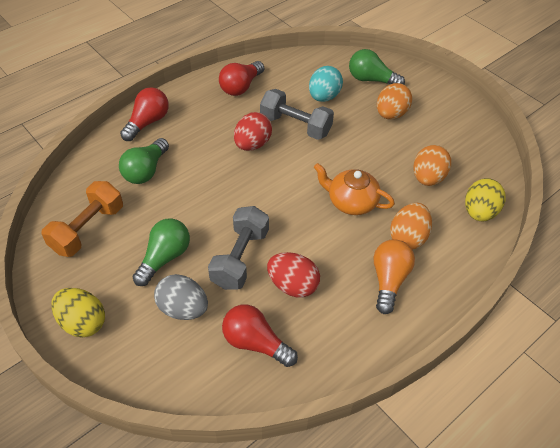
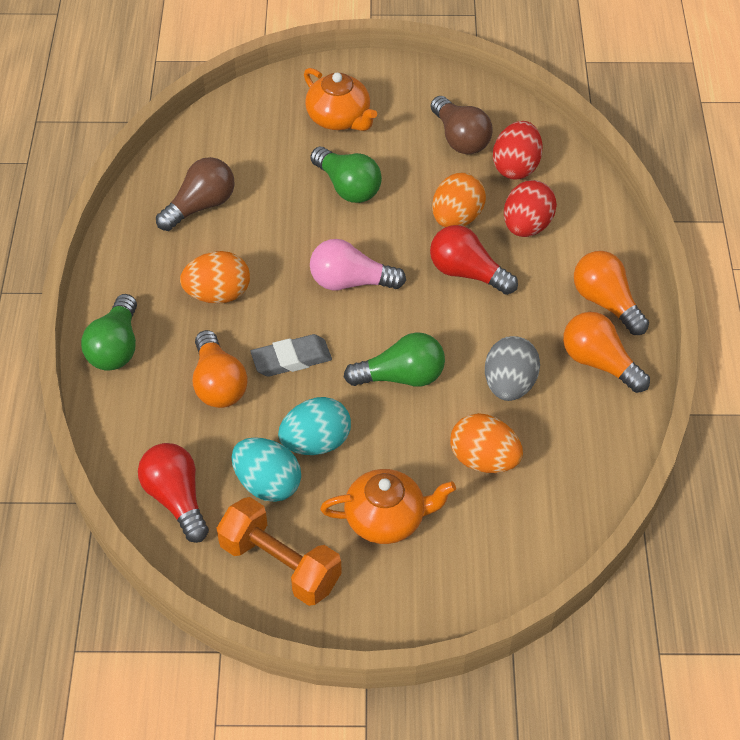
brown light bulb: none = 0 -> [156,157,235,231] [431,96,493,154] = 2
grey dumbbell: [208,206,269,290] [260,89,334,140] = 2 -> none = 0
grey eraser: none = 0 -> [250,334,332,376] = 1
orange light bulb: [374,239,415,314] = 1 -> [193,330,248,408] [563,312,650,393] [574,251,649,335] = 3
orange teapot: [314,163,395,215] = 1 -> [304,68,377,131] [320,469,456,544] = 2
pink light bulb: none = 0 -> [310,239,406,290] = 1
red light bulb: [120,87,169,141] [219,61,264,96] [222,304,298,367] = 3 -> [138,443,209,543] [430,225,518,295] = 2
turquoise egg: [309,66,343,102] = 1 -> [232,437,301,502] [278,397,351,455] = 2
yellow egg: [51,288,105,337] [465,178,506,221] = 2 -> none = 0

